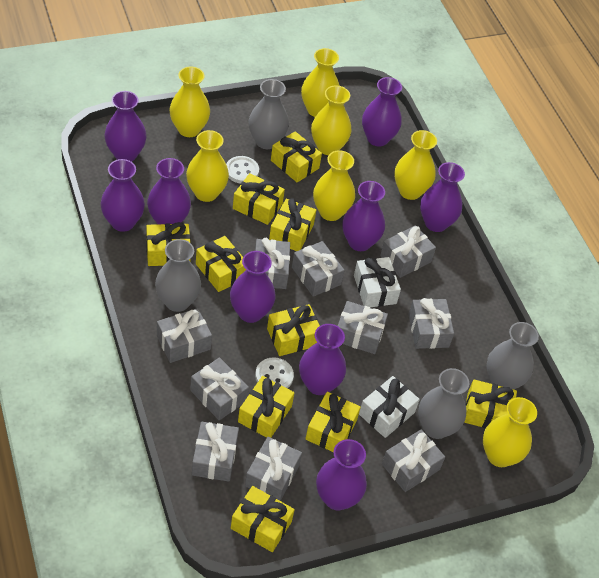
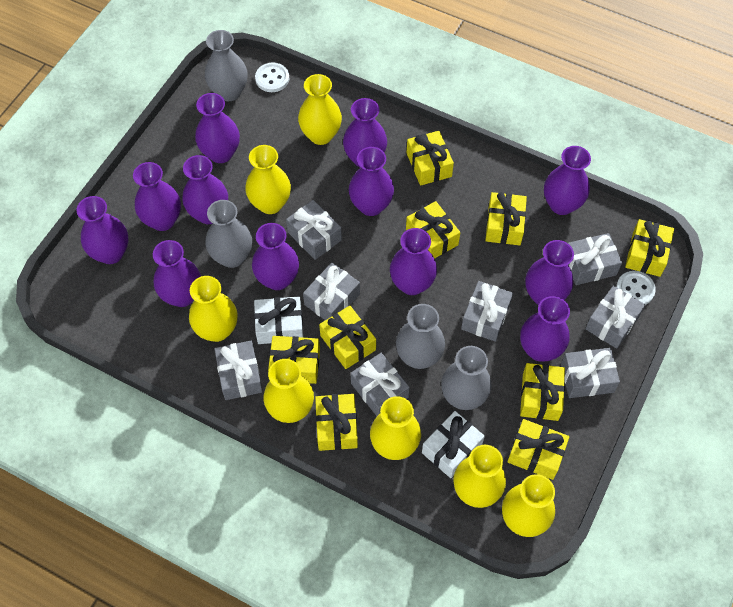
grey gift: [157,308,212,363] [190,357,249,420] [192,422,239,482] [245,437,302,501] [255,238,290,289] [292,241,345,297] [338,301,388,354] [380,225,436,278] [382,429,445,492] [408,298,454,349] = 10 -> [214,341,263,400] [286,200,342,260] [303,263,360,320] [351,353,410,416] [461,281,513,342] [561,348,620,398] [568,233,622,285] [585,285,645,349] = 8
purple vase: [100,159,145,232] [104,91,147,162] [147,158,191,224] [230,251,276,323] [299,324,346,395] [316,439,367,510] [342,181,385,251] [362,77,402,146] [420,162,465,232] = 9 -> [77,196,128,264] [133,162,181,231] [153,240,201,307] [182,155,228,224] [195,93,240,163] [252,223,299,290] [343,98,387,168] [349,147,394,216] [390,228,437,295] [520,296,570,362] [525,240,574,305] [544,146,591,215] = 12
yellow gift: [146,222,191,266] [196,236,246,292] [231,486,295,552] [233,173,285,225] [238,376,294,438] [267,304,320,356] [269,198,316,251] [271,131,322,183] [305,392,361,452] [464,380,517,429] = 10 -> [268,336,320,384] [315,394,358,451] [319,306,376,369] [406,201,460,259] [407,131,454,186] [485,192,527,245] [507,419,569,480] [520,363,565,421] [625,219,674,277] = 9

